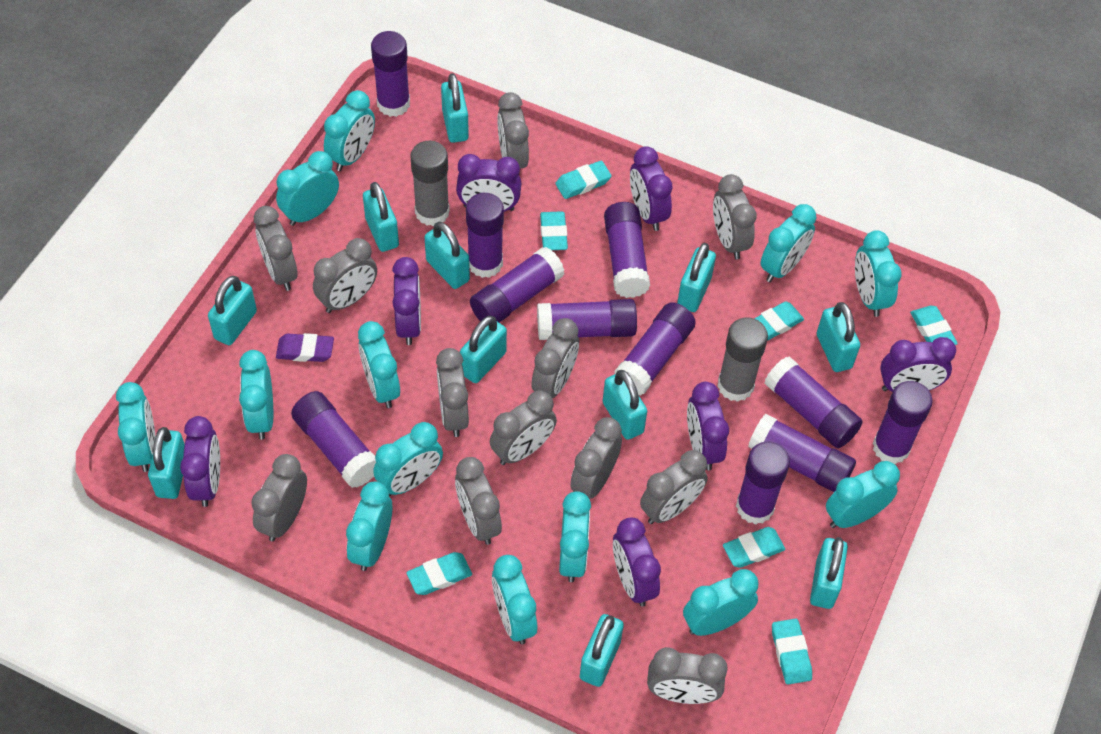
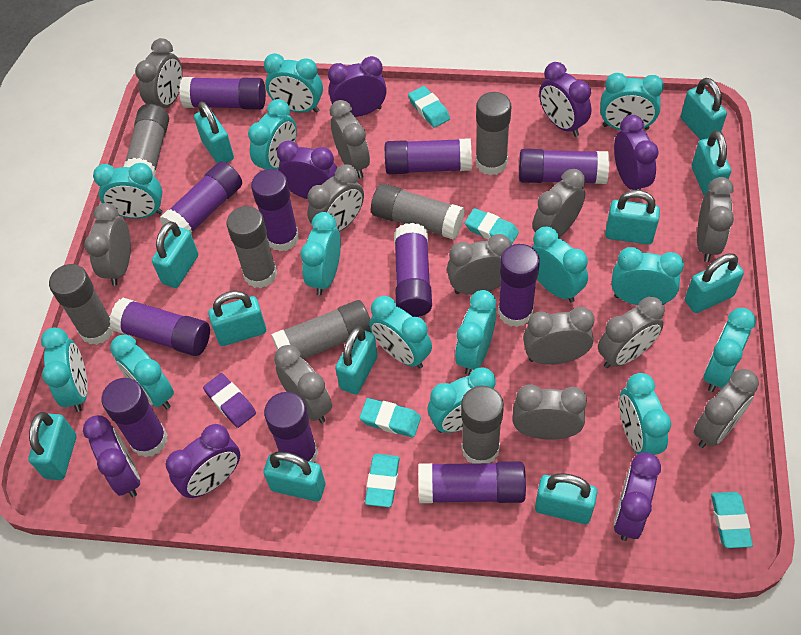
grey glue stick: [410,141,450,226] [717,317,768,402] = 2 -> [49,264,113,345] [123,104,169,177] [226,206,277,288] [272,300,372,359] [371,183,464,239] [461,386,504,464] [476,92,511,176] = 7
turquoise clock: [116,382,156,472] [239,350,273,440] [276,151,339,226] [324,90,375,171] [346,482,393,571] [358,321,400,408] [373,422,443,496] [492,555,537,644] [559,491,591,582] [683,569,758,636] [761,204,816,282] [826,461,900,528] [855,230,902,317] = 13 -> [41,327,88,412] [93,163,163,219] [110,334,174,409] [248,99,297,170] [264,53,323,113] [300,212,341,295] [369,296,432,369] [428,367,496,433] [455,290,496,375] [532,227,588,303] [600,73,664,130] [611,247,684,305] [619,373,671,455] [703,308,756,392] = 14
turquoise eraser: [407,552,472,595] [540,211,568,250] [555,161,612,199] [723,527,785,568] [754,301,804,341] [772,619,812,685] [910,306,958,345] = 7 -> [359,398,421,437] [365,454,400,507] [408,86,450,128] [465,208,519,244] [711,492,753,548] = 5

